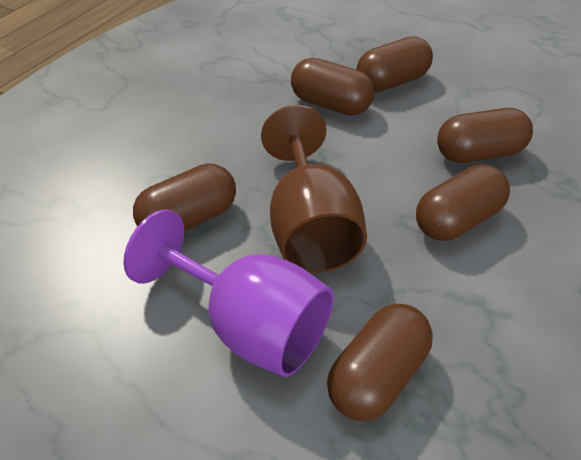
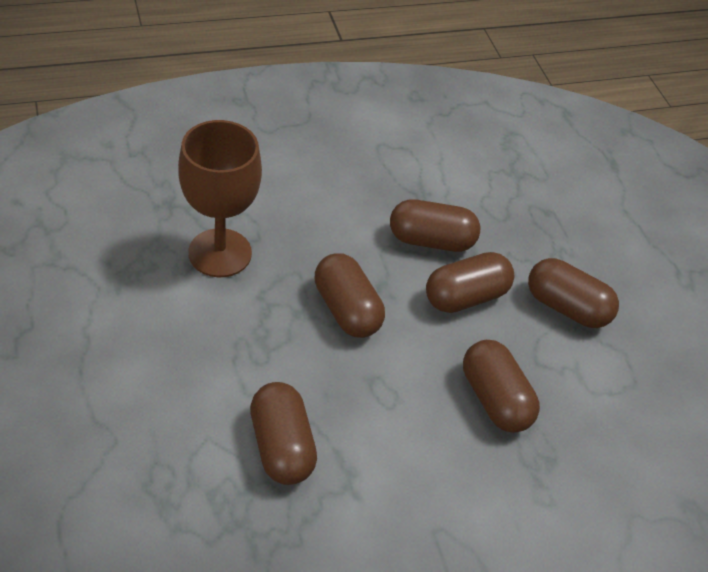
purple goblet: [123,210,334,377] = 1 -> none = 0

